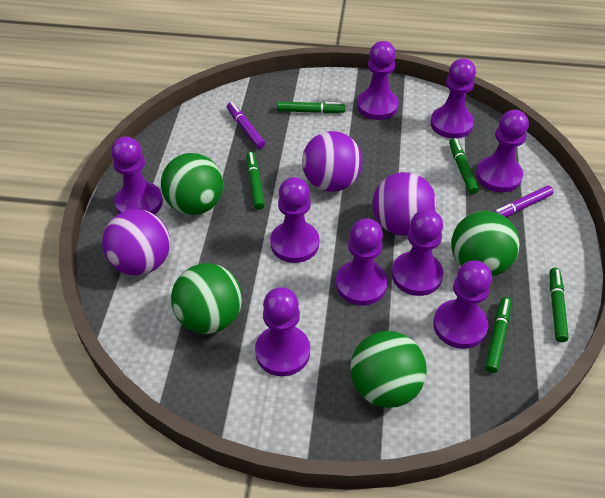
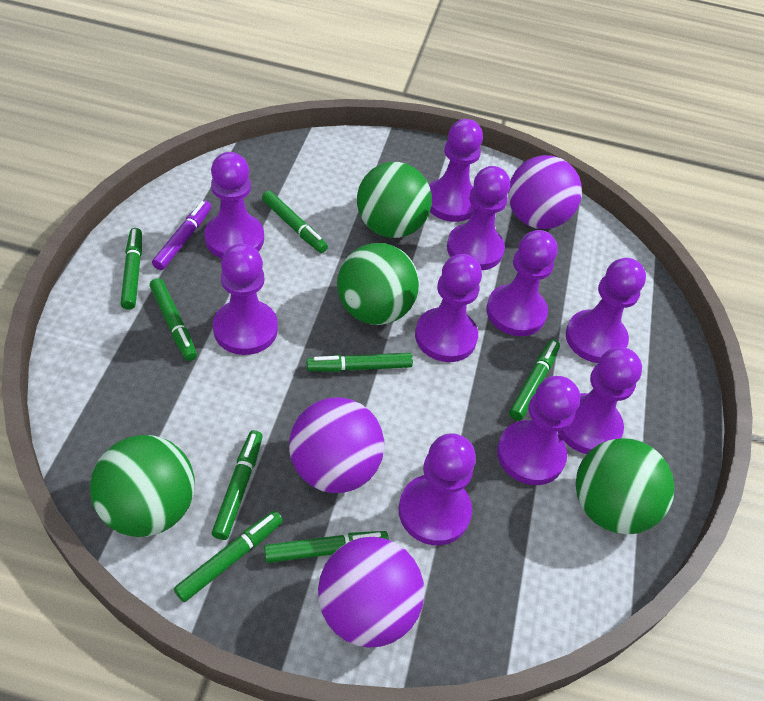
green marker: [246,152,265,210] [277,102,345,113] [449,138,479,194] [485,297,511,373] [550,268,569,342] = 5 -> [120,228,142,310] [150,278,197,361] [174,511,283,602] [212,430,263,540] [262,190,328,253] [264,531,389,563] [306,353,413,372] [509,340,560,421] = 8
purple marker: [227,102,265,149] [493,185,554,217] = 2 -> [152,200,211,270] = 1
purple pawn: [111,136,163,215] [255,287,310,376] [270,177,319,263] [336,218,388,305] [357,41,399,120] [392,209,443,296] [430,59,476,138] [433,260,492,349] [476,110,529,192] = 9 -> [204,152,264,258] [213,243,278,355] [398,433,476,545] [415,254,482,362] [429,119,483,222] [447,166,510,270] [486,230,558,336] [497,376,580,485] [558,347,642,454] [566,258,646,363] = 10

